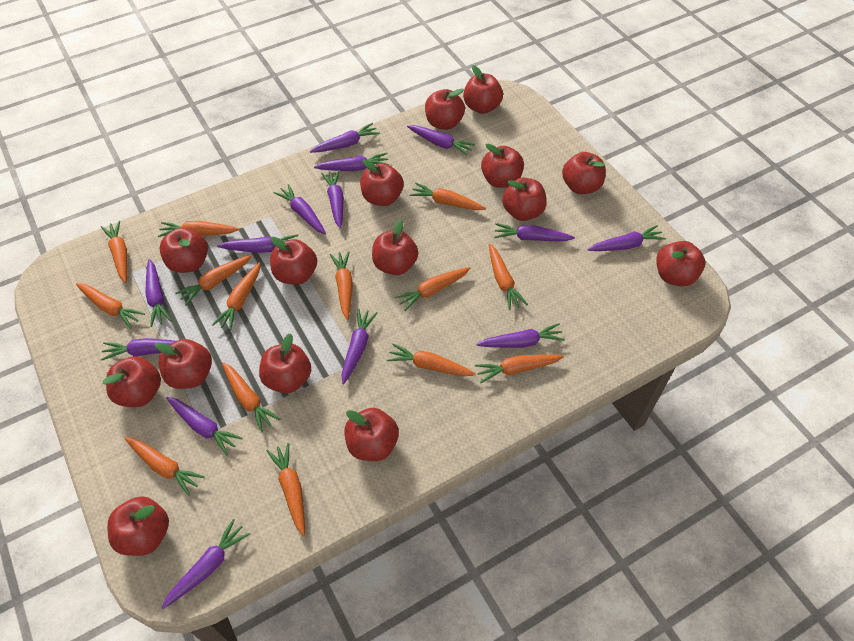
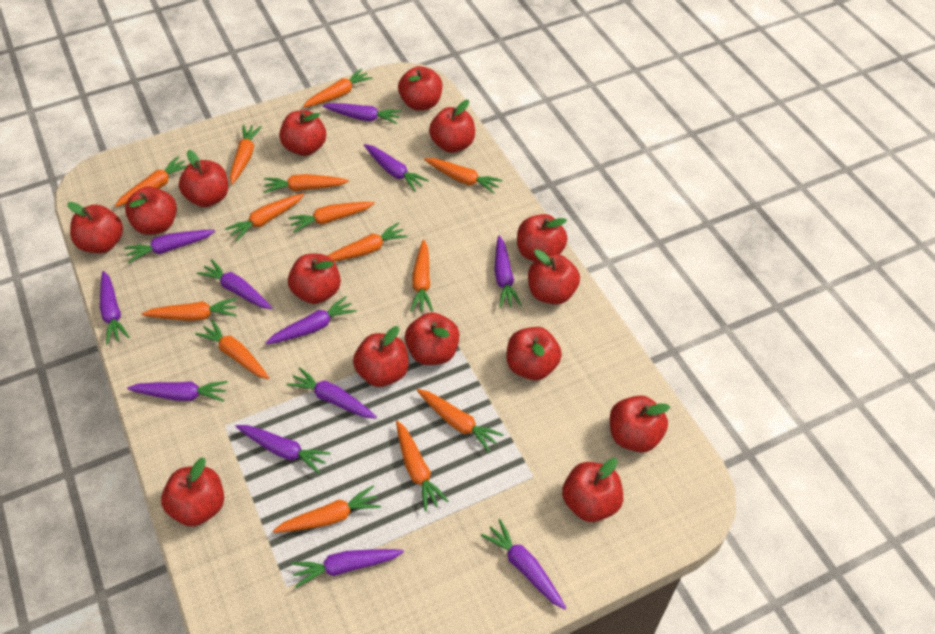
purple carrot: [101,338,176,361] [145,259,172,327] [161,519,250,609] [166,397,242,456] [217,234,299,253] [274,184,326,234] [310,123,380,153] [314,153,389,171] [321,170,344,229] [342,309,378,384] [407,125,475,156] [477,323,565,348] [494,223,575,241] [588,225,666,251] = 14 -> [100,271,129,345] [124,230,215,263] [127,381,228,402] [197,259,272,309] [235,425,331,474] [266,296,356,344] [287,367,377,418] [291,549,404,588] [323,103,401,124] [364,144,429,192] [481,519,566,610] [495,236,522,308] = 12

